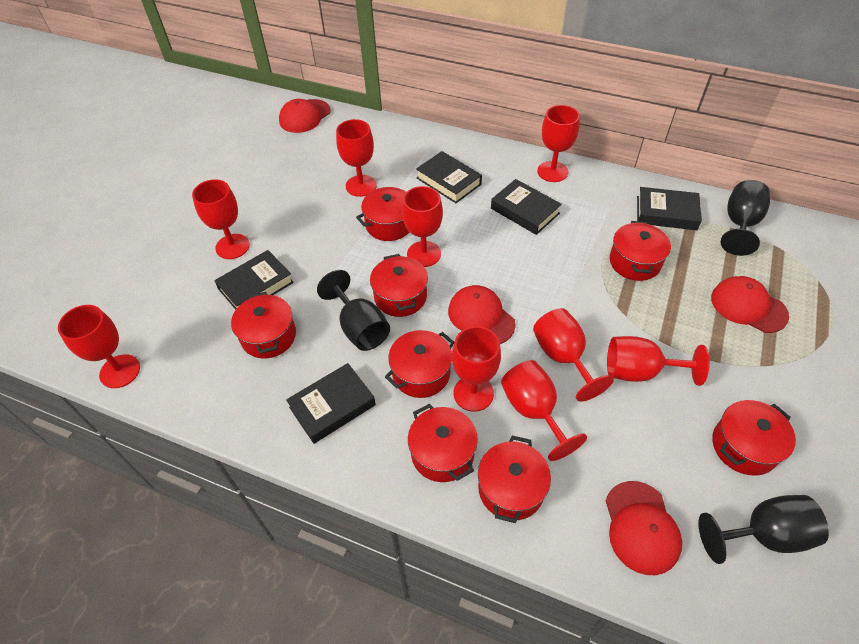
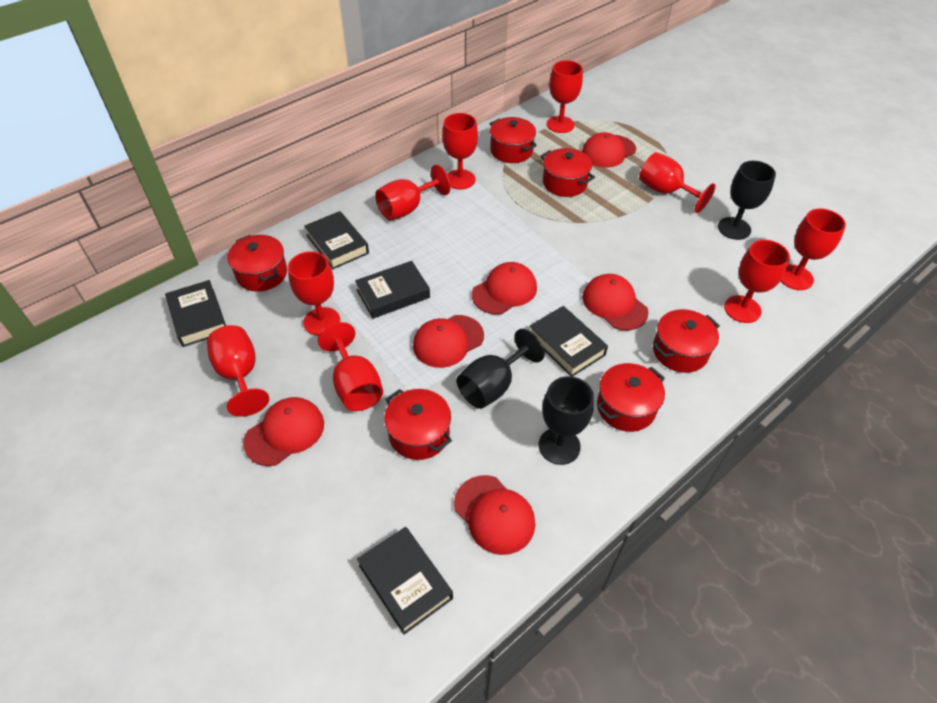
red cap: [279,99,331,133] [448,285,516,344] [605,481,682,575] [711,276,789,333] = 4 -> [243,397,324,466] [413,315,484,368] [454,475,535,555] [472,262,537,315] [582,132,636,168] [583,274,649,330] = 6
red pot: [231,292,296,358] [356,187,409,241] [370,254,428,317] [385,330,454,398] [408,404,478,482] [478,435,551,523] [610,221,671,281] [712,400,796,475] = 8 -> [227,235,287,292] [384,389,452,460] [489,117,537,163] [540,148,595,197] [596,363,665,432] [653,309,720,373] = 6

